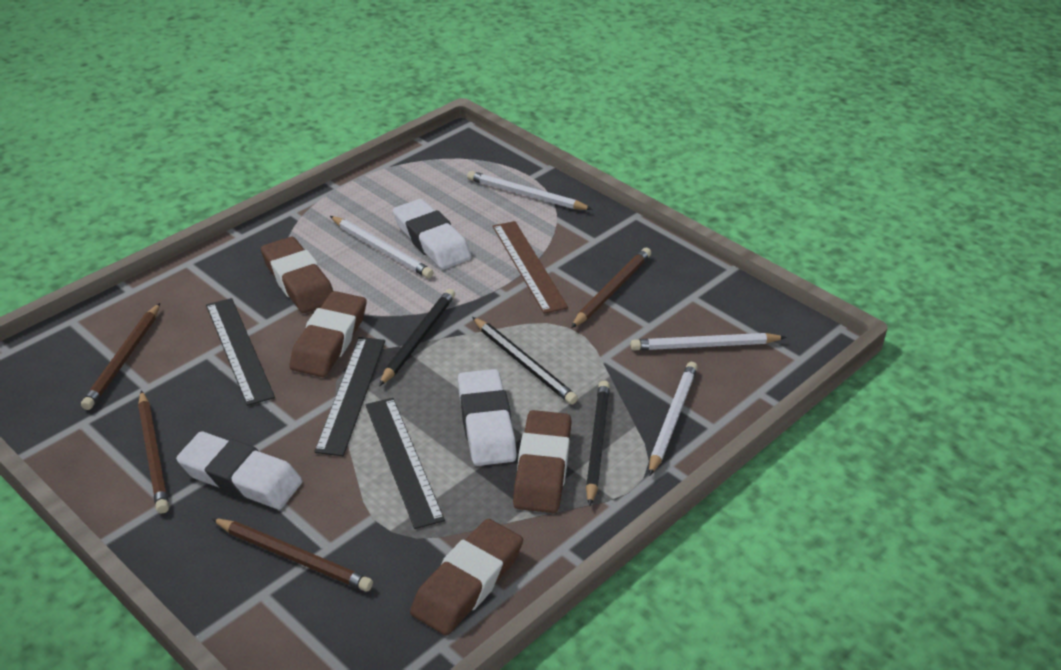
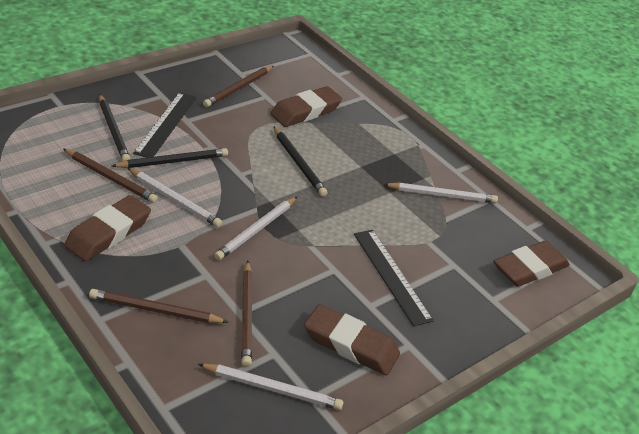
black ruler: [206,298,275,406] [314,337,385,456] [365,398,445,529] = 3 -> [133,92,196,158] [354,230,434,326] = 2
brown ruler: [493,221,568,314] = 1 -> none = 0
white eraser: [176,432,302,509] [393,199,471,269] [458,369,517,466] = 3 -> none = 0

